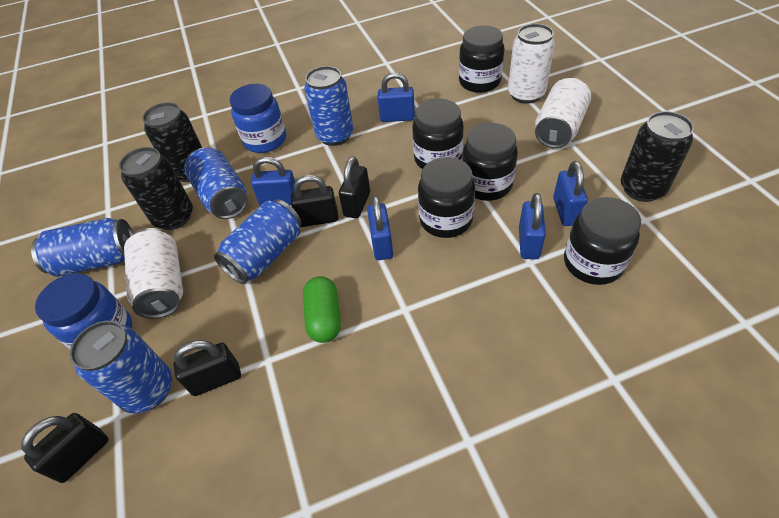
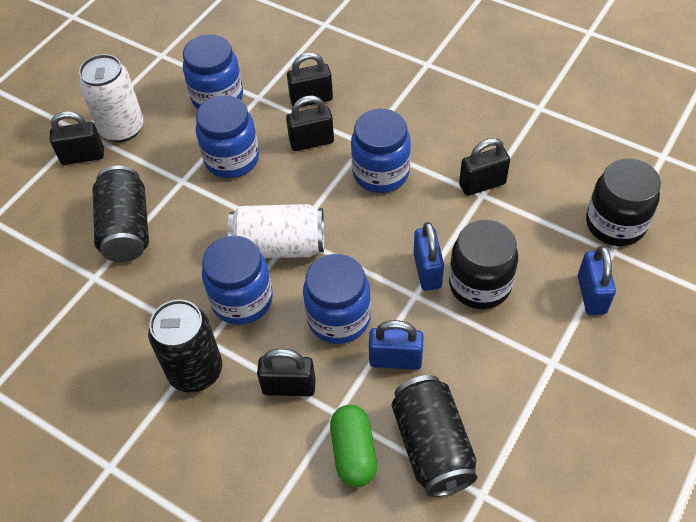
black jar: [412,99,464,169] [418,157,475,238] [459,26,505,93] [462,123,518,201] [564,197,641,285] = 5 -> [449,220,518,309] [586,158,661,246] = 2
black padlock: [21,413,108,483] [173,340,241,396] [291,175,339,227] [339,156,370,219] = 4 -> [50,111,104,165] [257,349,316,396] [286,95,334,151] [287,52,333,107] [459,138,510,196] = 5
blue can: [31,218,133,277] [70,321,172,413] [184,148,248,219] [214,199,302,284] [304,66,353,146] = 5 -> none = 0
blue jar: [35,273,132,349] [230,84,286,153] = 2 -> [183,34,243,109] [196,95,259,178] [202,236,273,325] [303,254,371,344] [351,109,411,193] = 5
blue padlock: [251,157,295,206] [367,196,393,260] [378,72,415,122] [519,193,546,259] [553,161,588,226] = 5 -> [369,320,424,370] [414,222,444,291] [578,246,616,315] = 3
white can: [124,228,183,319] [508,24,555,104] [535,78,591,148] = 3 -> [79,54,143,142] [228,204,324,258] = 2

